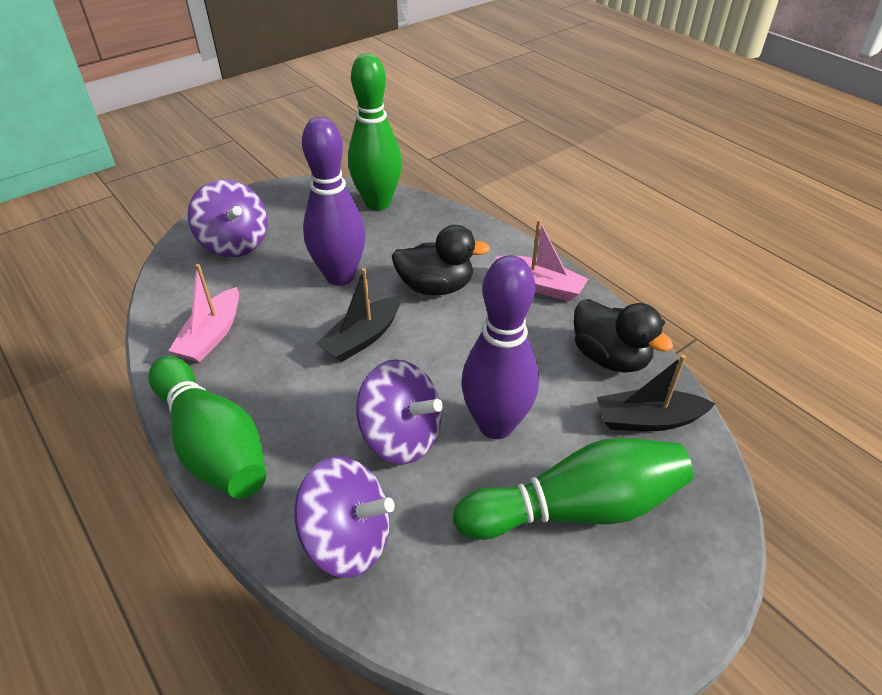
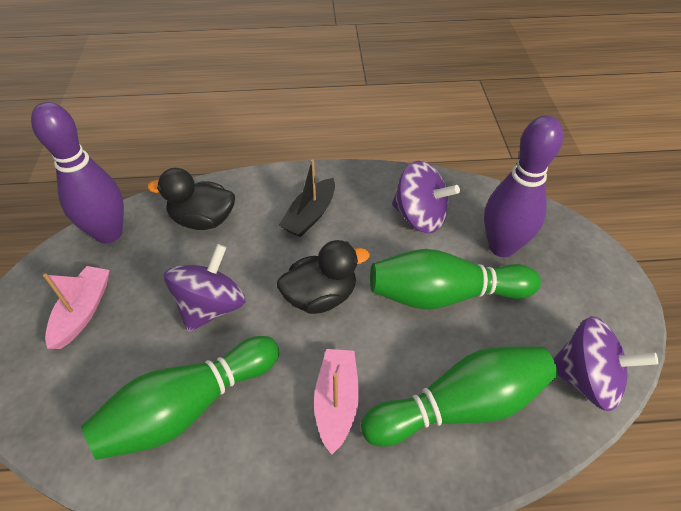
black boat: [316,268,400,362] [597,355,715,431] = 2 -> [279,160,335,237] = 1

